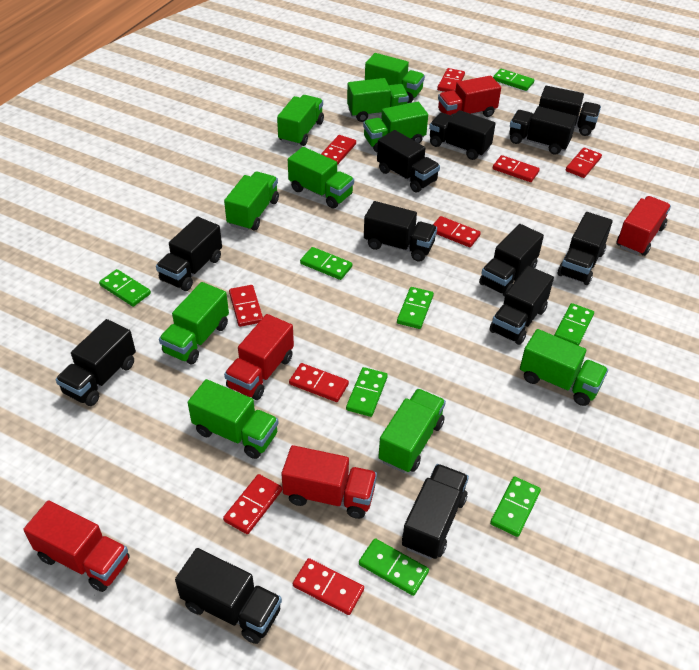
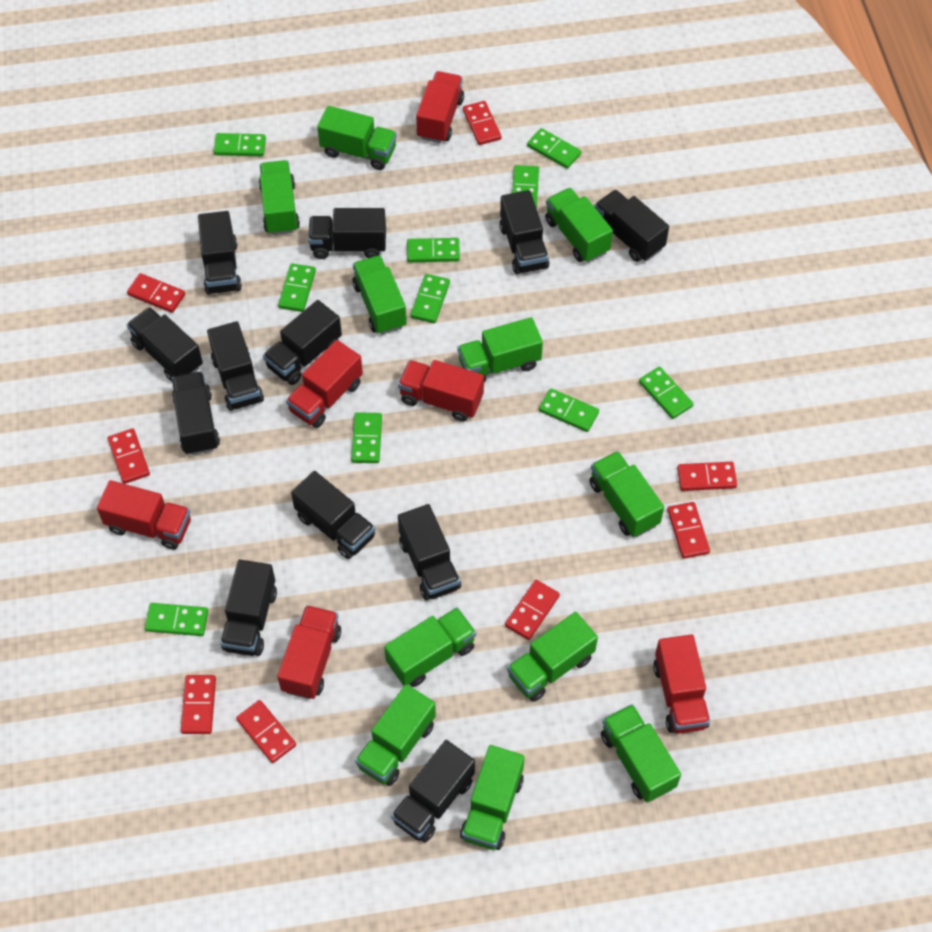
green domino: [99,269,151,307] [300,247,352,280] [346,367,388,417] [359,538,429,596] [397,287,434,329] [490,476,541,537] [493,69,534,91] [554,303,594,346] = 8 -> [145,603,208,636] [213,133,266,156] [278,263,316,312] [351,412,382,463] [407,238,460,262] [410,274,450,323] [512,165,539,208] [527,128,581,169] [539,388,599,432] [639,367,693,419] = 10
green truck: [159,282,229,365] [188,379,278,459] [224,172,279,231] [277,95,324,146] [288,147,354,208] [347,78,409,122] [363,102,428,152] [365,53,425,103] [378,389,446,473] [520,329,608,406] = 10 -> [259,160,300,235] [317,106,397,170] [352,255,407,335] [355,684,436,786] [384,607,476,687] [458,317,543,382] [460,745,524,850] [507,612,598,702] [545,188,613,262] [589,451,664,537] [601,704,681,802] = 11
red domino: [223,474,282,534] [229,285,263,327] [289,363,349,402] [293,558,364,615] [321,135,356,165] [433,216,481,247] [437,68,465,92] [493,155,540,182] [566,148,602,178] = 9 -> [108,428,150,484] [127,273,185,313] [181,675,216,734] [236,700,296,763] [463,101,501,145] [505,580,560,640] [667,502,710,559] [677,462,737,491] = 8
red truck: [23,500,130,592] [224,314,294,400] [281,445,377,519] [438,75,501,117] [616,196,671,256] = 5 -> [97,480,191,550] [277,605,341,699] [286,340,363,428] [398,360,484,422] [416,71,464,143] [653,634,710,734] = 6

